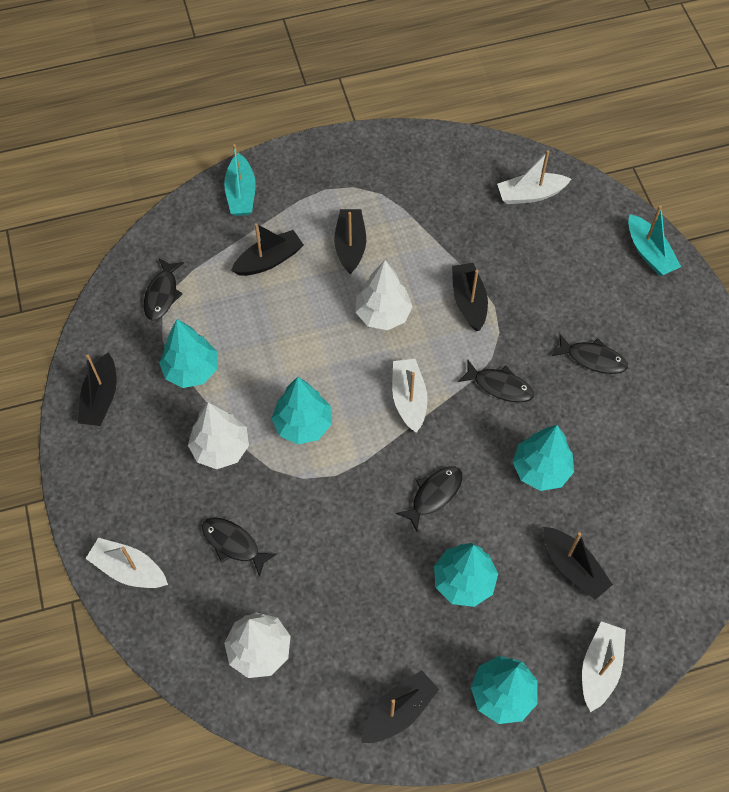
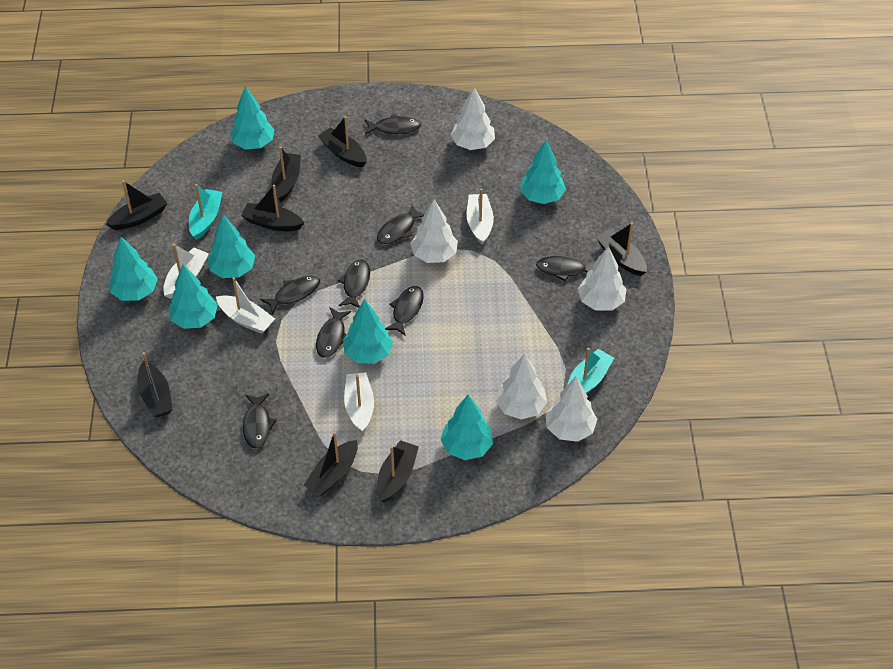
black boat: [78,353,117,426] [231,223,304,276] [334,209,366,274] [361,670,439,743] [452,263,488,331] [543,527,613,600] = 6 -> [106,181,168,230] [137,352,173,417] [241,185,304,231] [272,146,301,202] [304,432,358,496] [318,116,366,167] [377,440,419,503] [596,223,647,276] = 8
black fish: [144,259,184,320] [202,517,277,577] [396,466,463,531] [458,360,534,403] [552,334,628,374] = 5 -> [243,393,276,448] [261,276,320,315] [316,307,351,358] [338,259,370,308] [365,114,421,134] [377,205,424,244] [385,286,424,336] [536,256,595,281] = 8
turquoise tree: [159,319,218,388] [272,377,332,444] [434,543,498,607] [471,656,537,724] [513,425,574,491] = 5 -> [109,237,158,301] [168,264,218,329] [207,214,255,278] [230,86,275,149] [343,299,393,364] [440,395,493,460] [520,140,566,204] = 7
white tree: [188,402,249,469] [224,612,291,678] [355,260,413,330] = 3 -> [410,199,458,263] [451,87,495,150] [496,353,547,420] [545,376,597,442] [578,246,627,311] = 5

